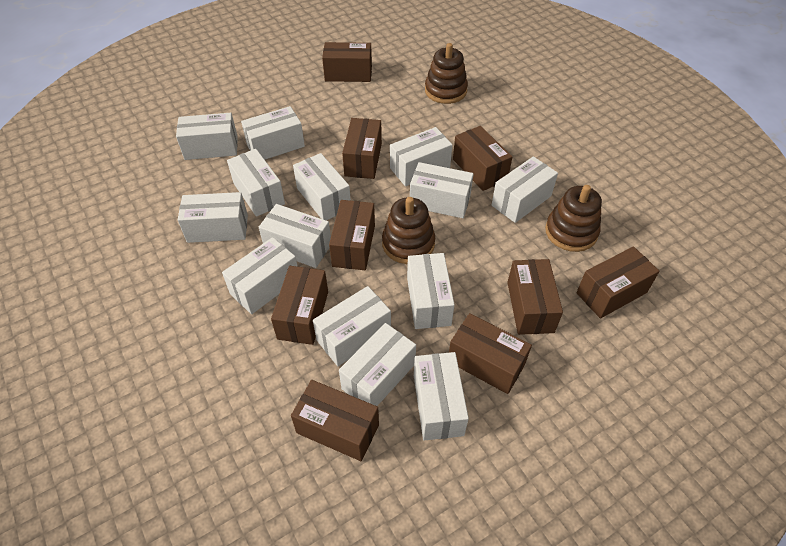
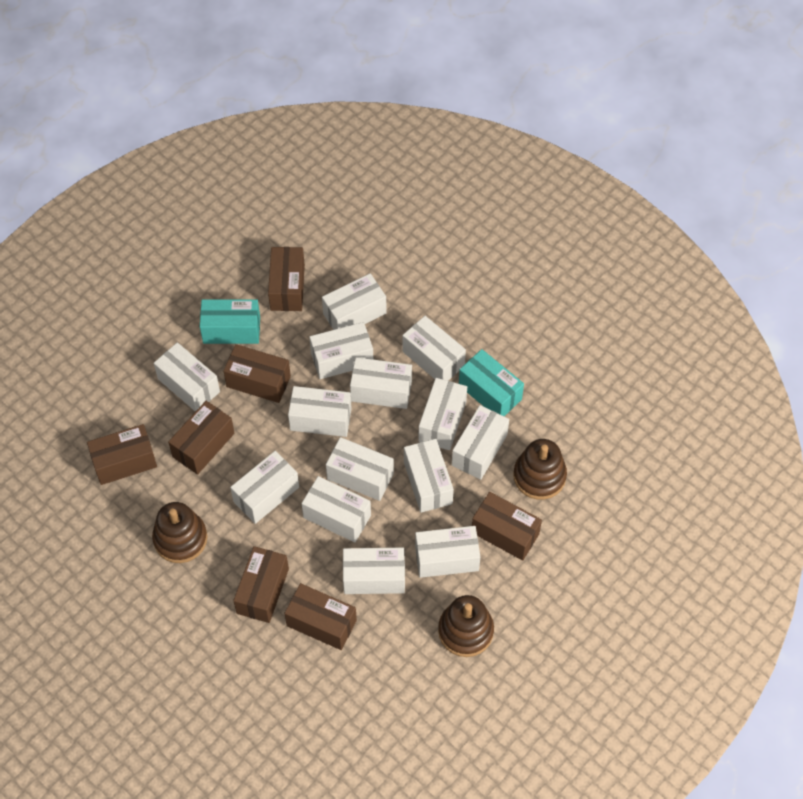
brown box: [271,266,328,345] [291,380,379,461] [322,42,372,82] [329,200,375,270] [342,118,382,179] [449,313,532,394] [453,126,512,191] [507,259,563,335] [576,246,659,319] = 9 -> [87,424,157,485] [168,401,234,475] [223,344,291,403] [233,546,289,623] [268,247,305,311] [285,583,357,650] [472,492,542,561] = 7
turquoise box: none = 0 -> [200,299,260,344] [459,349,524,416] = 2

